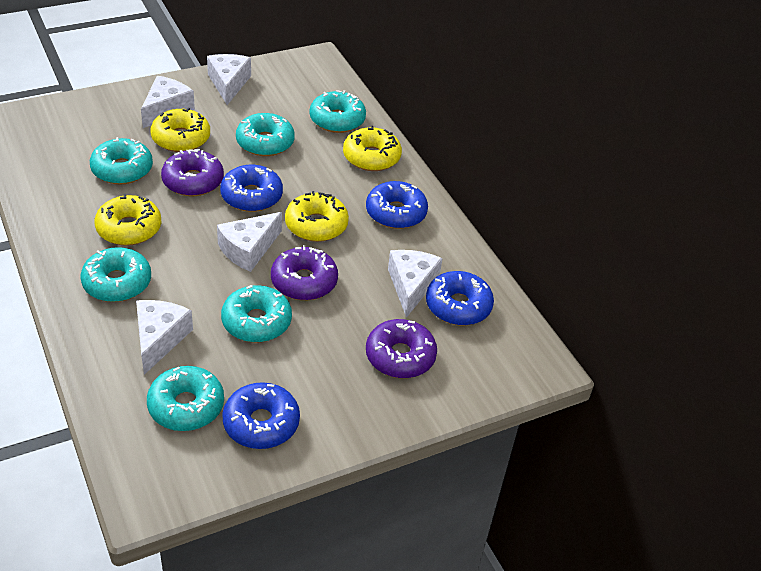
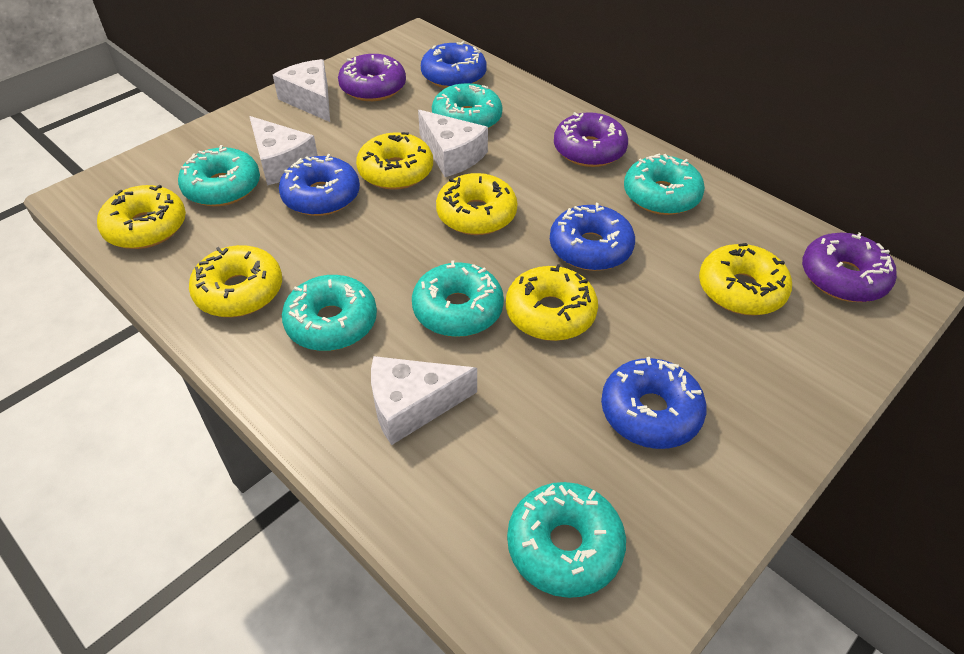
white cheese: [136,300,193,375] [141,76,195,128] [207,54,251,105] [217,212,282,272] [388,250,443,318] = 5 -> [249,116,318,185] [273,59,330,122] [371,356,477,445] [418,110,488,177] = 4
yellow donut: [95,194,161,246] [150,108,210,152] [285,191,349,242] [343,126,402,171] = 4 -> [97,185,186,249] [189,245,282,317] [356,132,433,190] [436,173,517,235] [506,264,598,341] [699,243,792,315] = 6

